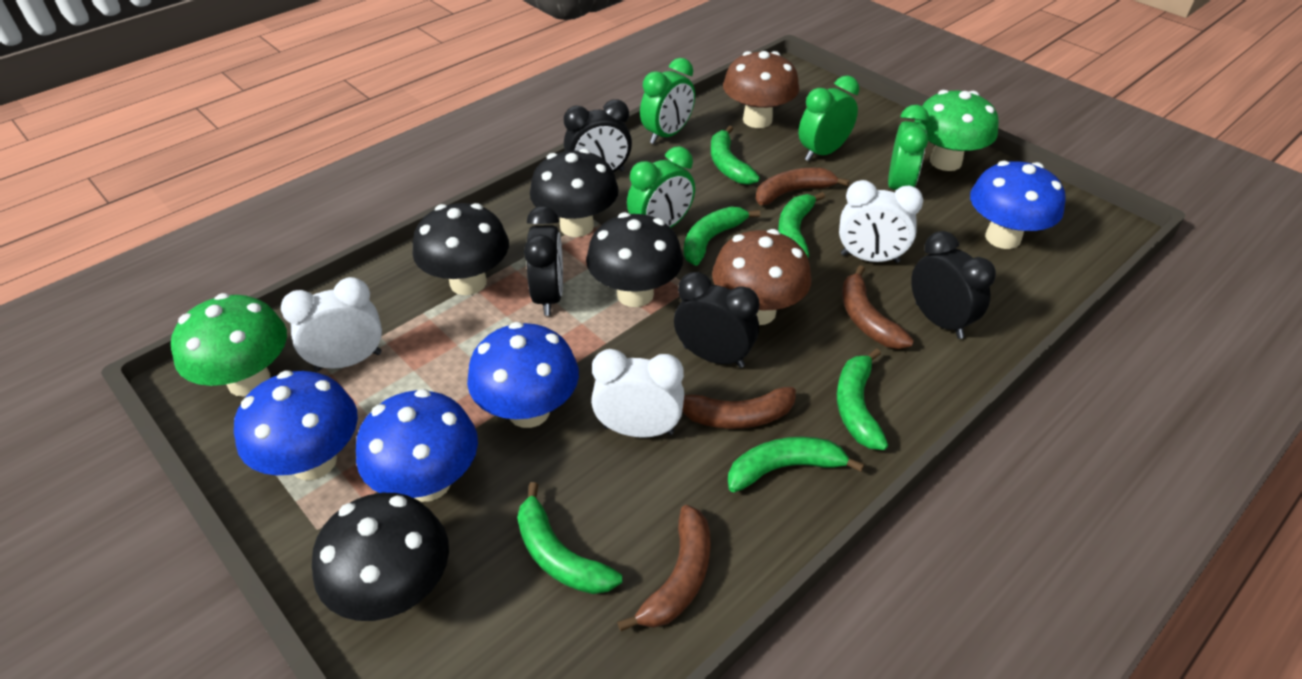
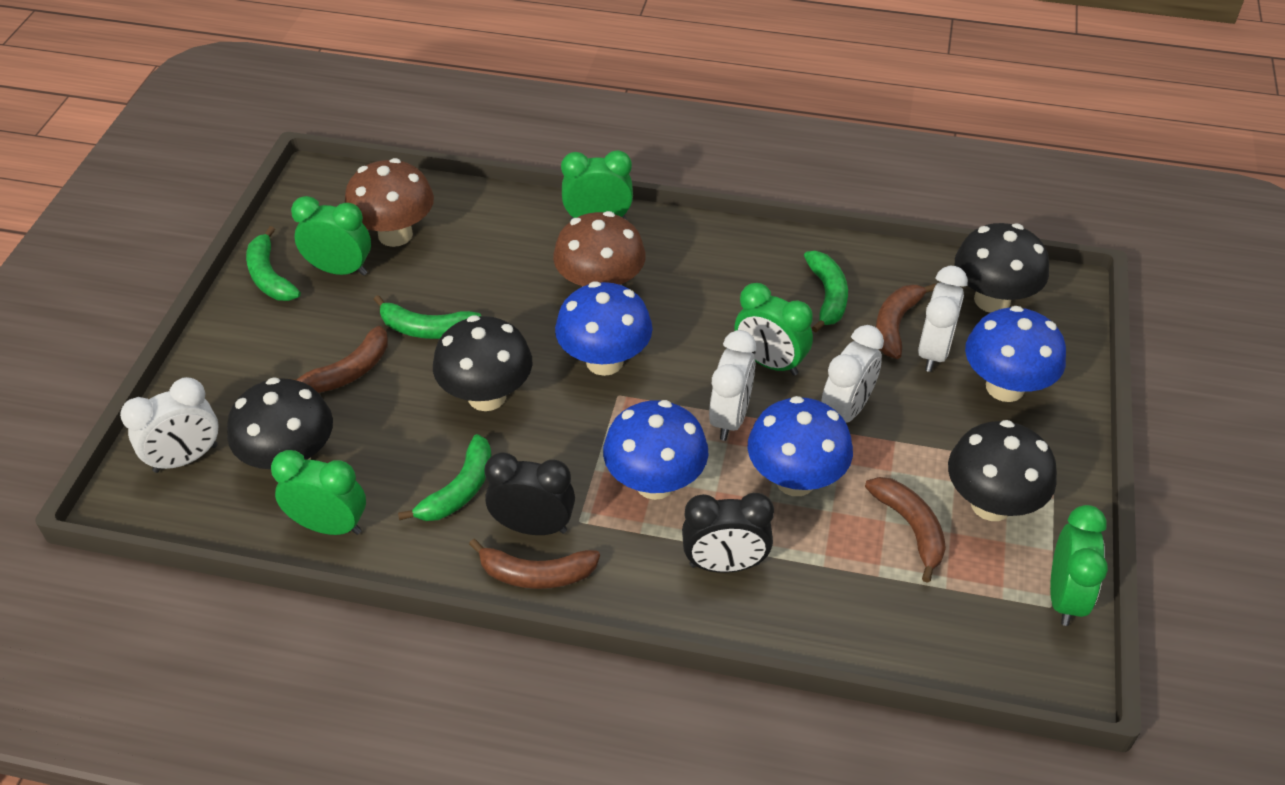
black clock: [524,206,563,316] [564,99,632,172] [674,272,759,368] [911,231,996,339] = 4 -> [484,452,575,535] [682,493,774,573] = 2
green banana: [517,482,622,594] [684,207,760,266] [711,125,760,185] [728,437,864,492] [778,192,825,257] [837,348,888,450] = 6 -> [246,226,301,301] [374,295,481,339] [398,434,492,521] [804,251,848,333] = 4
green clock: [627,146,695,228] [640,58,695,144] [799,75,859,161] [888,105,929,190] = 4 -> [271,450,366,535] [291,196,371,276] [561,150,633,221] [734,283,813,376] [1050,505,1108,626] = 5
green mushroom: [171,293,287,397] [914,90,999,171] = 2 -> none = 0
white clock: [281,277,382,371] [591,349,684,438] [839,180,923,263] = 3 -> [120,377,219,473] [709,330,756,441] [821,325,884,423] [918,266,968,372] = 4

